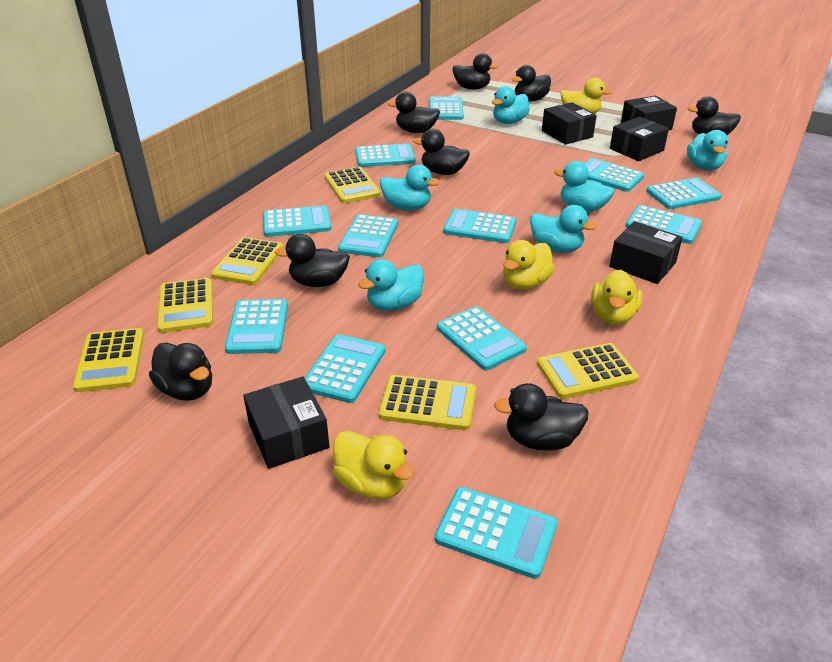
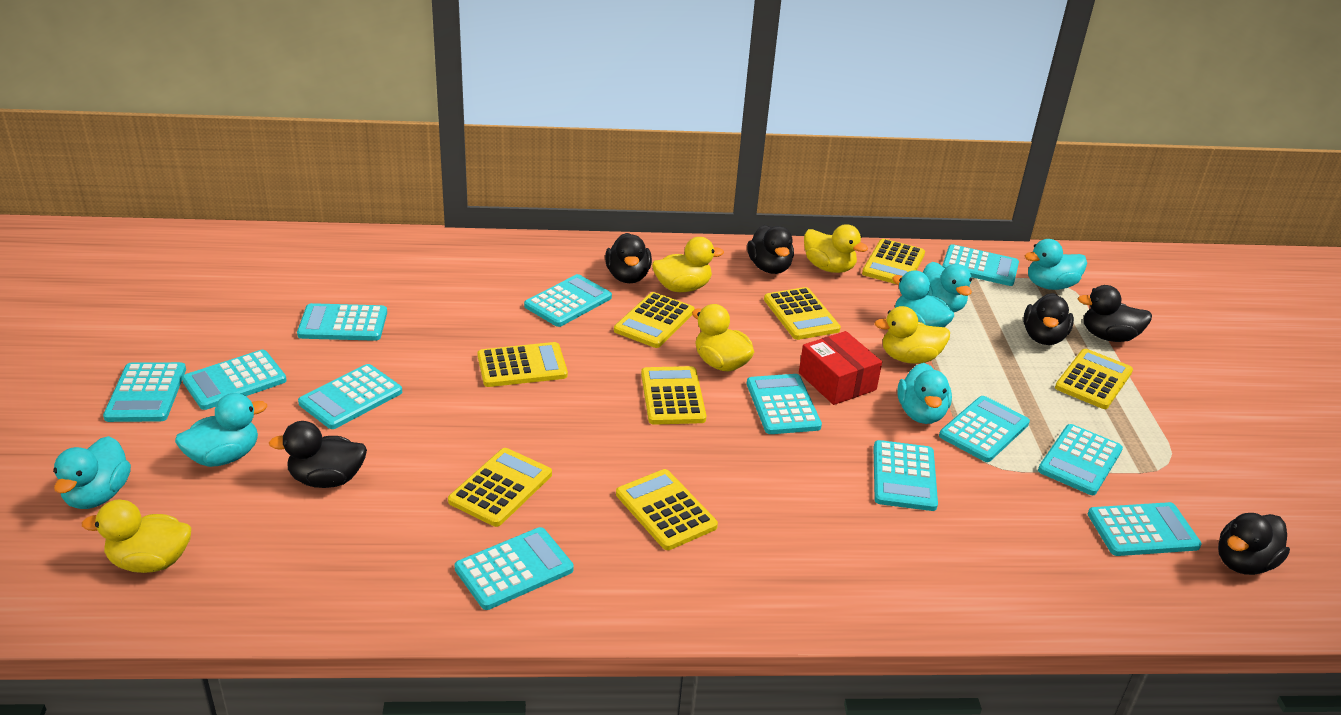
black box: [243,376,330,469] [542,102,597,145] [609,221,683,284] [610,117,669,161] [621,96,677,130] = 5 -> none = 0
black duck: [149,343,212,401] [275,234,350,287] [388,92,440,133] [413,129,470,175] [453,53,498,89] [494,383,589,451] [512,65,551,101] [687,96,741,135] = 8 -> [269,421,367,488] [605,233,652,283] [747,225,794,274] [1023,293,1074,345] [1078,285,1152,342] [1218,513,1290,575] = 6
red box: none = 0 -> [799,331,882,405] = 1
yellow calculator: [73,328,144,392] [157,278,213,333] [211,237,284,285] [324,167,381,203] [378,375,476,430] [537,343,639,399] = 6 -> [448,448,552,527] [477,342,568,387] [614,292,695,348] [616,469,718,550] [641,366,707,425] [764,287,841,340] [862,239,925,284] [1055,349,1133,409] = 8
yellow duck: [333,431,415,500] [503,240,555,290] [560,78,612,114] [591,270,642,325] = 4 -> [82,500,191,573] [652,237,724,292] [692,304,754,372] [804,224,868,273] [874,306,950,364] = 5

